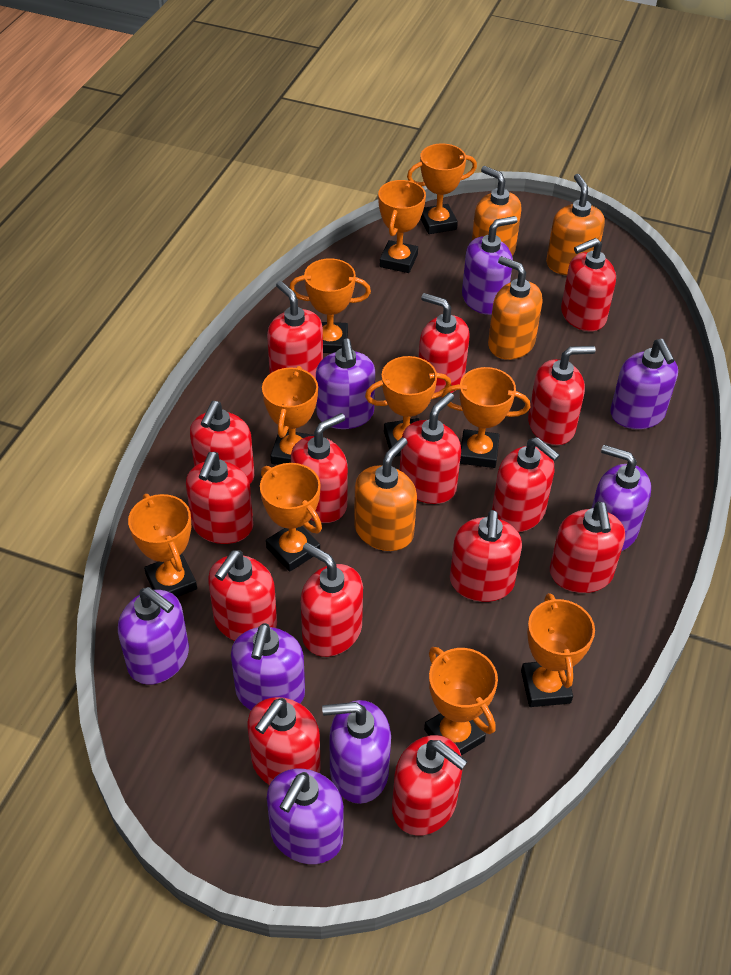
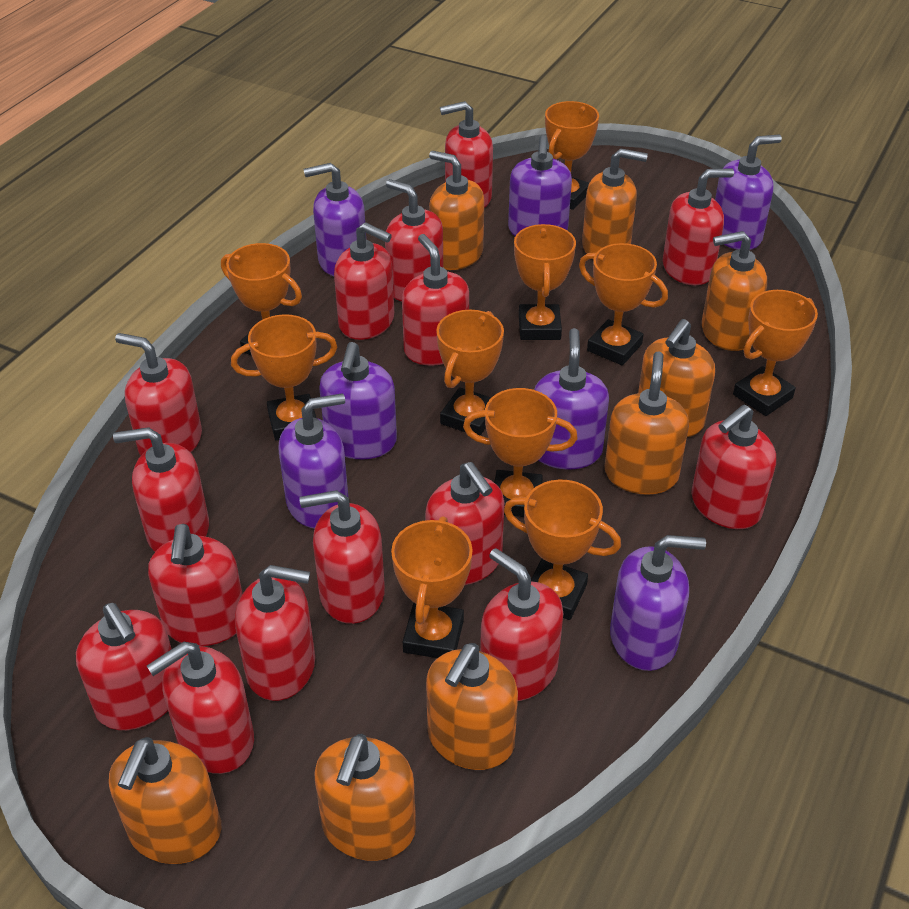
orange soap dispenser: [354,437,417,551] [472,166,521,256] [488,256,542,360] [546,174,605,275] = 4 -> [109,737,221,864] [314,734,416,861] [426,643,518,770] [429,151,484,270] [582,148,648,254] [605,352,689,495] [638,319,715,437] [702,231,767,351] = 8
purple soap dispenser: [118,587,189,685] [231,623,305,710] [267,769,344,864] [316,338,375,429] [322,700,391,804] [462,216,518,315] [591,445,651,551] [610,339,678,429] = 8 -> [278,393,349,529] [303,163,366,276] [319,342,397,459] [508,135,572,236] [534,328,609,470] [610,535,706,671] [715,134,782,250] = 7

